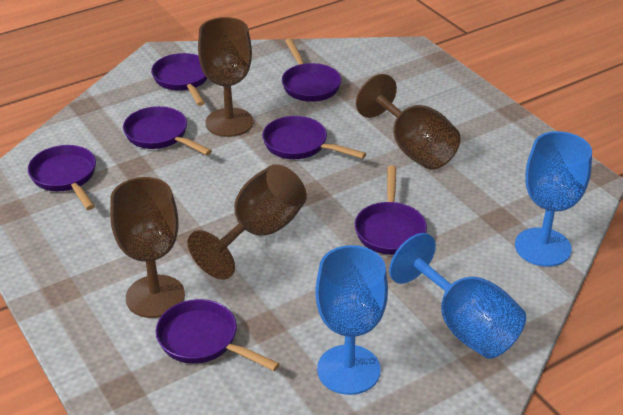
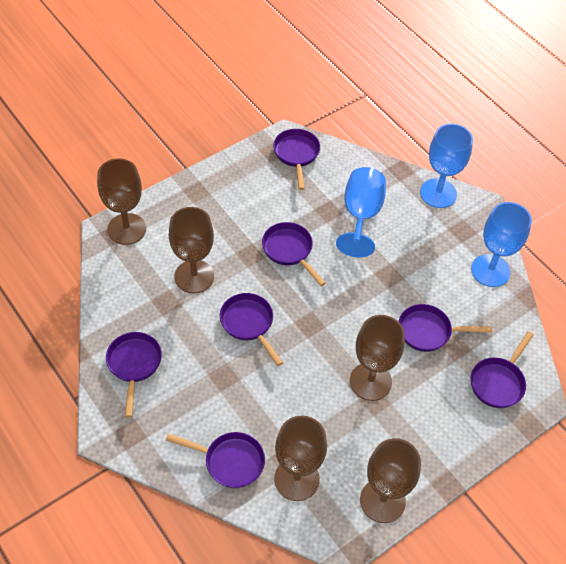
brown goblet: [110,177,185,318] [187,164,307,280] [198,17,253,137] [356,74,461,170] = 4 -> [97,158,146,245] [169,207,214,293] [274,416,327,501] [350,315,405,401] [360,438,421,523] = 5

